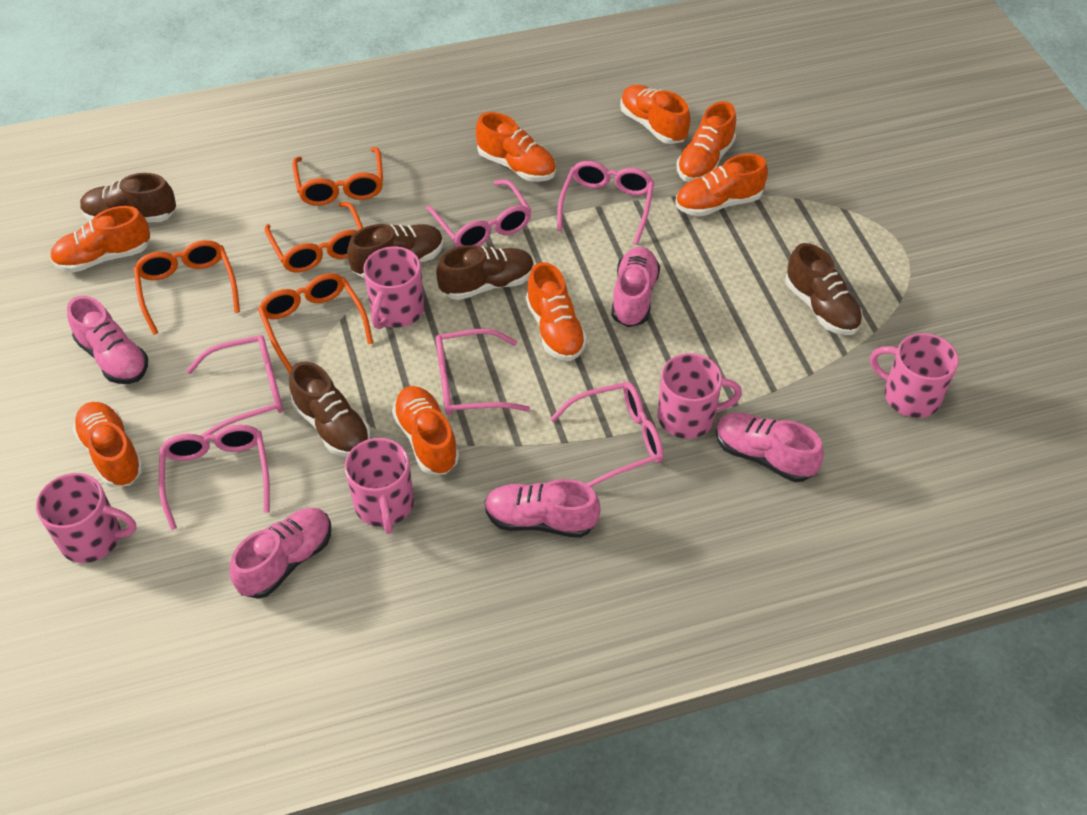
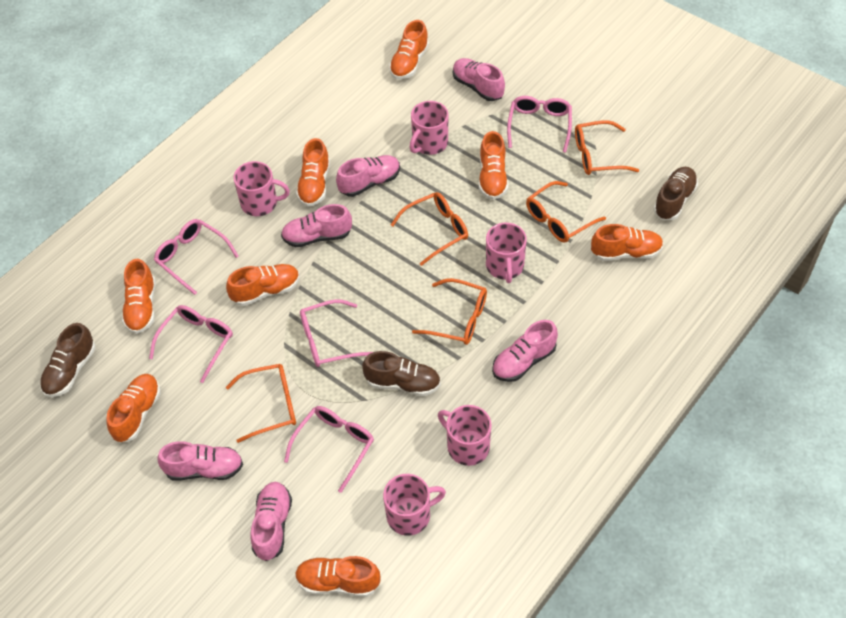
brown shoe: [80,173,176,222] [289,361,370,457] [347,224,443,278] [436,245,534,300] [785,243,863,335] = 5 -> [40,323,95,397] [362,351,441,396] [653,167,698,220] = 3
orange glasses: [134,240,240,335] [258,273,373,374] [265,202,363,272] [292,147,383,206] = 4 -> [226,364,296,443] [391,192,468,266] [412,278,487,345] [526,181,606,243] [575,120,639,175] = 5
pink glasses: [159,425,270,530] [186,335,283,437] [426,180,532,247] [436,329,530,415] [550,382,664,487] [557,161,654,245] = 6 -> [149,305,233,383] [154,219,239,295] [284,406,374,493] [300,299,373,367] [507,96,572,153] = 5
pink shoe: [67,296,148,384] [230,508,331,599] [485,479,600,538] [611,247,660,327] [716,413,824,482] = 5 -> [157,441,243,481] [250,482,292,561] [281,204,352,247] [336,155,400,197] [453,58,505,101] [492,320,558,382] = 6

